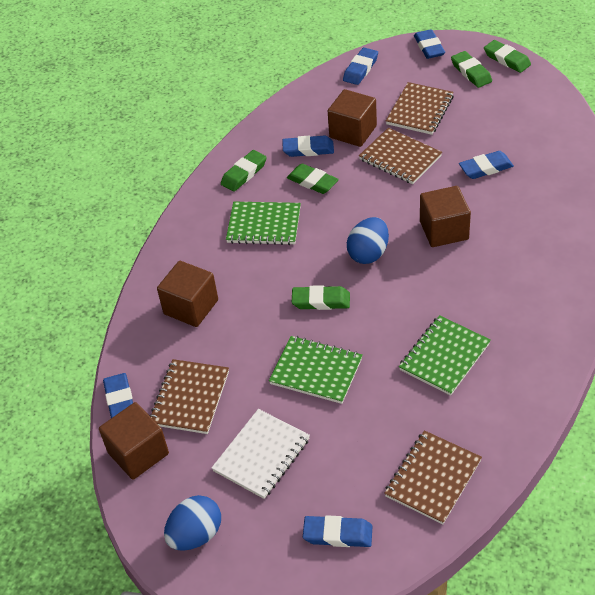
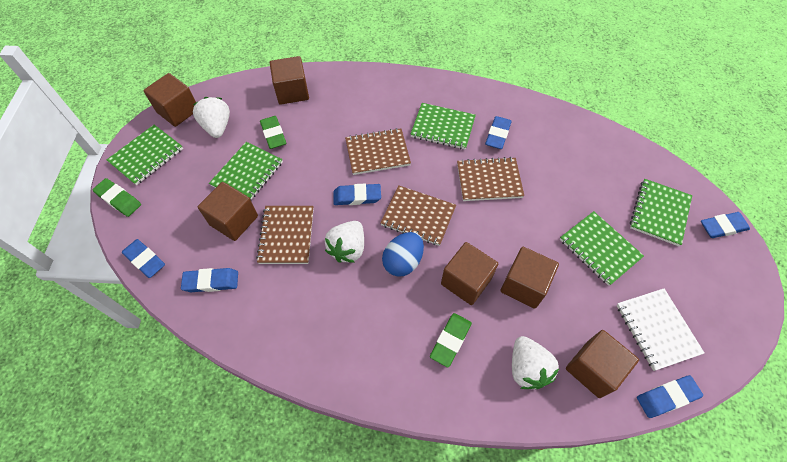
blue egg: [164,495,221,551] [347,217,389,264] = 2 -> [382,232,424,277] = 1
brown cube: [99,402,169,480] [157,261,218,327] [328,89,377,147] [420,186,471,247] = 4 -> [143,73,196,127] [198,182,258,241] [270,56,309,105] [441,242,498,305] [500,247,559,309] [566,330,639,398] = 6
green eraser: [221,150,267,192] [287,164,339,194] [292,285,350,310] [451,51,492,88] [484,40,531,73] = 5 -> [93,178,141,217] [260,116,286,149] [430,313,472,368] = 3
green notebook: [226,202,301,245] [269,336,363,404] [399,315,491,396] = 3 -> [107,125,183,185] [209,142,283,201] [410,103,476,149] [560,211,644,286] [630,179,692,246] = 5
white strawberry: none = 0 -> [193,97,230,138] [325,221,364,263] [512,336,560,389] = 3

